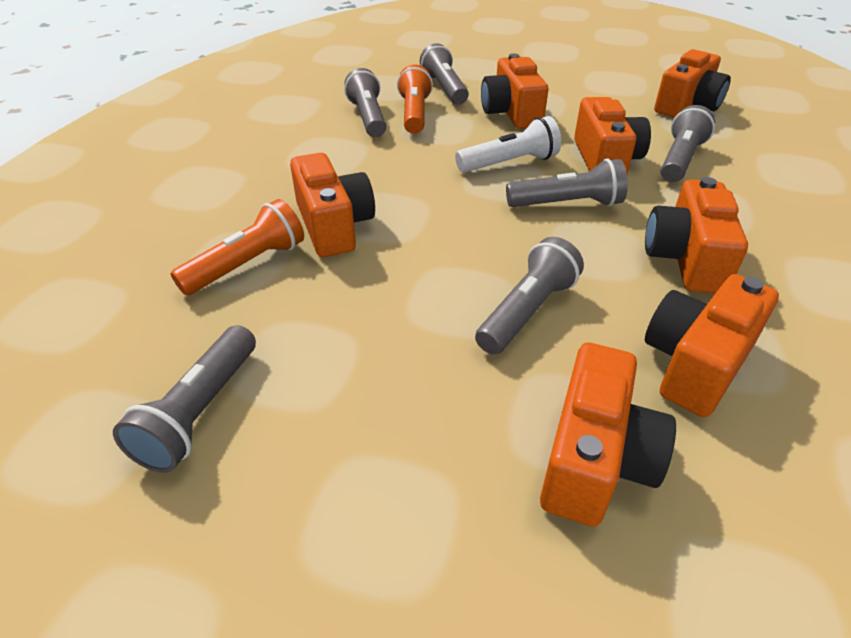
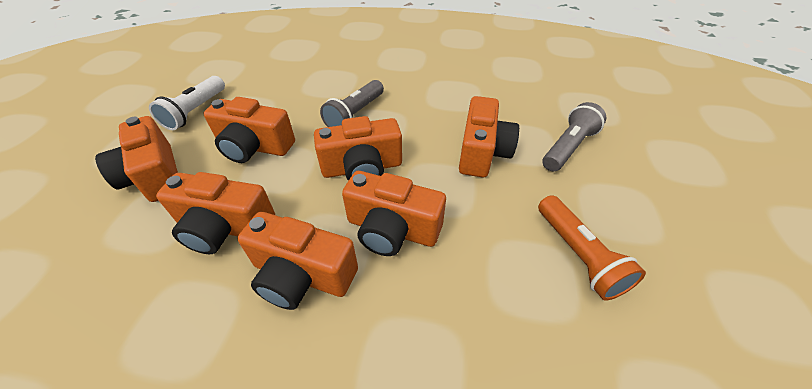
grey flashlight: [113,325,256,473] [344,68,386,137] [420,43,469,105] [475,237,584,355] [506,158,628,207] [661,105,715,182] = 6 -> [320,80,384,127] [542,102,606,171] = 2
orange flashlight: [171,199,304,295] [397,64,433,134] = 2 -> [538,195,646,301] = 1

